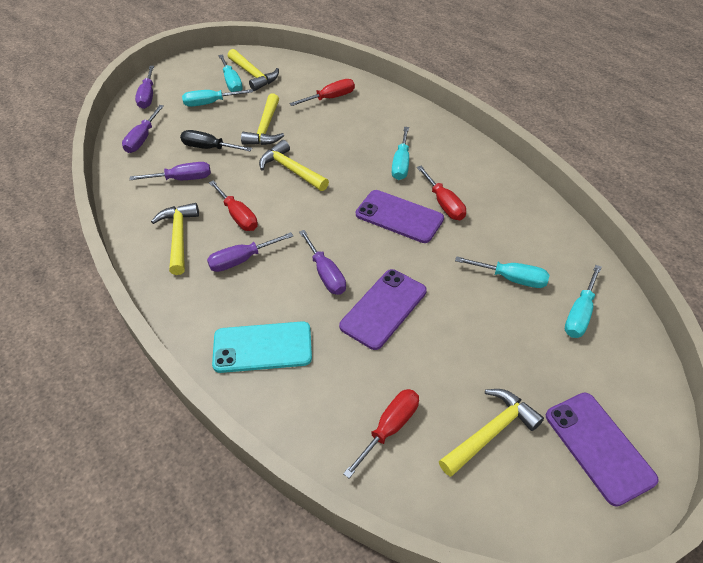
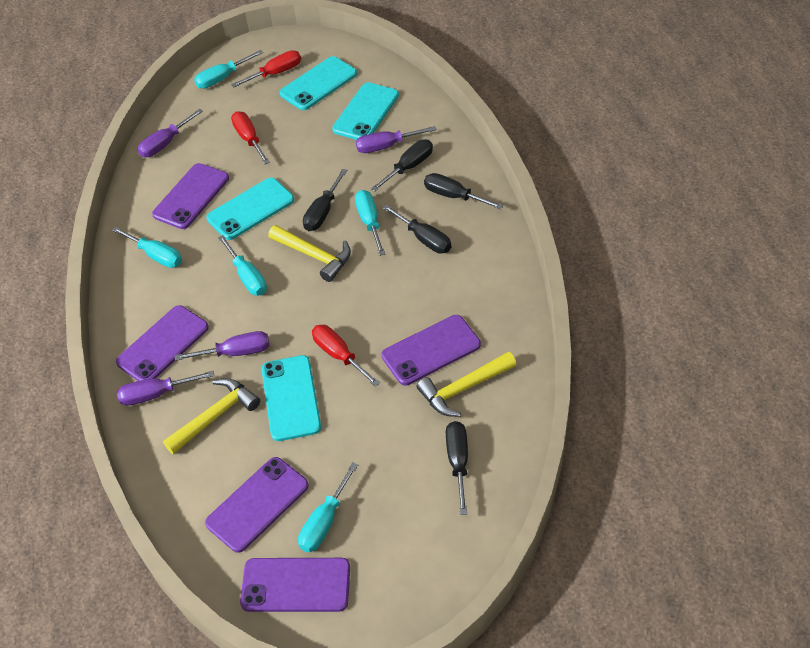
black screwdriver: [180,130,252,151] = 1 -> [303,169,347,231] [371,140,433,191] [382,204,451,254] [424,173,504,209] [446,421,468,515] = 5
purple phone: [339,269,427,350] [356,190,444,243] [546,393,659,507] = 3 -> [116,305,209,381] [152,163,229,229] [205,457,309,553] [240,558,350,612] [381,315,481,386] = 5
purple screwdriver: [122,105,164,153] [130,162,211,180] [135,66,154,109] [207,232,293,272] [299,230,346,295] = 5 -> [117,371,214,406] [137,109,203,157] [175,331,270,361] [356,126,437,153] = 4
red screwdriver: [209,180,258,231] [289,79,355,106] [343,389,419,478] [417,166,466,220] = 4 -> [231,50,301,88] [231,111,270,164] [312,325,380,387] = 3
turquoise phone: [212,321,312,373] = 1 -> [206,178,294,240] [262,355,321,441] [280,56,357,110] [332,82,399,140] = 4
yellow hammer: [151,203,199,275] [228,49,279,91] [241,94,284,145] [259,140,329,191] [439,389,544,477] = 5 -> [163,378,260,454] [268,225,351,282] [417,352,516,417] = 3

